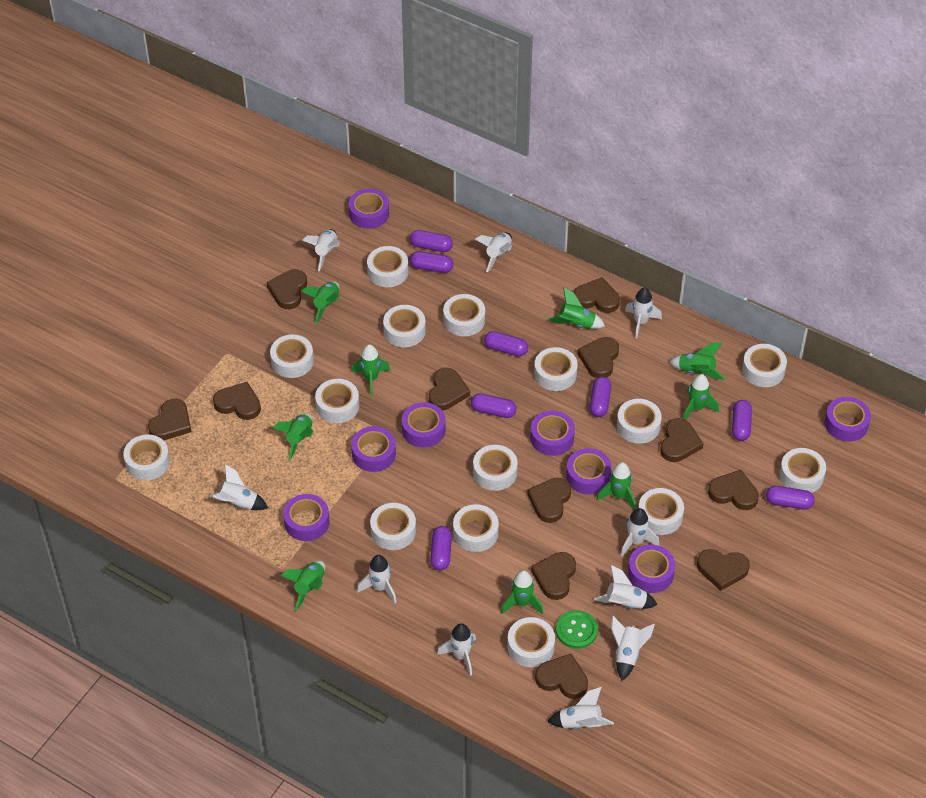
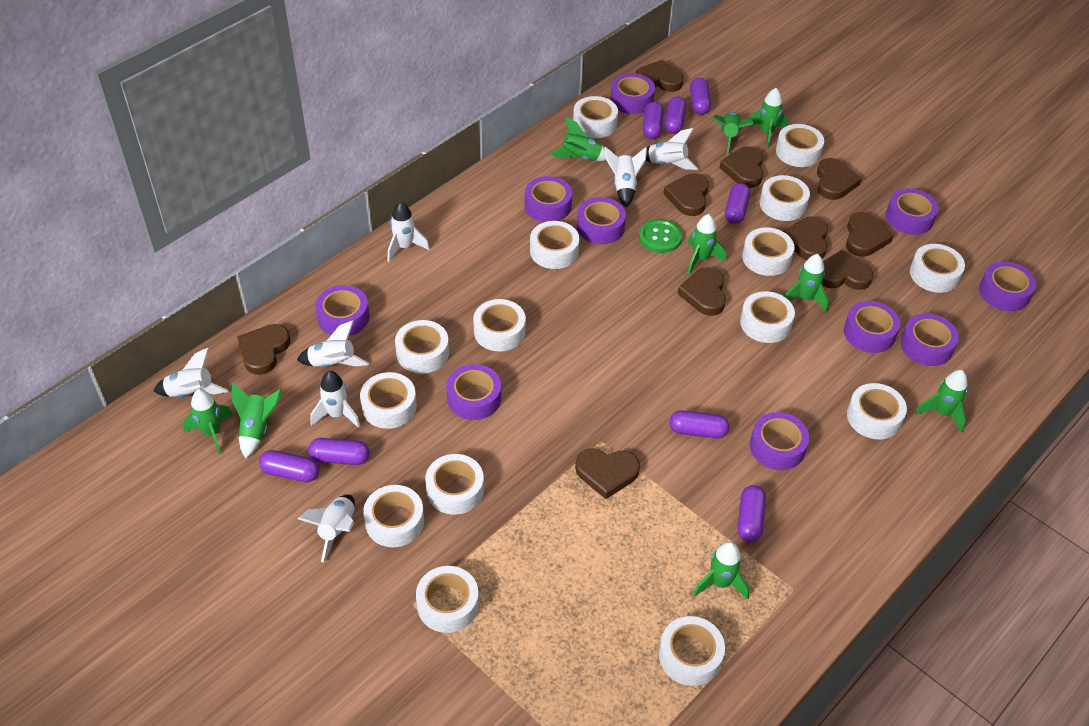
brown heart: [148,399,191,440] [213,382,261,420] [267,269,307,309] [429,368,470,410] [527,478,571,523] [531,552,576,600] [535,654,588,699] [574,277,620,313] [578,337,619,378] [660,418,704,462] [697,549,750,591] [708,470,759,510] = 12 -> [237,324,290,375] [575,448,640,499] [635,60,684,92] [663,174,709,216] [677,267,726,316] [719,146,763,188] [783,217,828,260] [817,158,862,200] [822,250,873,290] [846,212,893,257] = 10
purple tape: [283,494,330,541] [349,189,389,229] [351,426,396,472] [402,402,445,447] [530,410,575,456] [566,448,612,494] [628,545,675,593] [825,397,871,442] = 8 -> [315,285,370,336] [446,364,501,420] [525,176,572,222] [577,197,626,244] [610,73,655,114] [750,412,809,470] [844,301,900,353] [886,188,939,235] [901,313,959,366] [979,261,1036,311] = 10
white rocket: [209,464,268,510] [302,229,340,271] [357,555,396,603] [437,623,476,676] [475,232,512,272] [547,687,614,729] [594,565,658,609] [611,616,655,681] [621,508,659,556] [625,288,662,338] = 10 -> [154,348,228,397] [297,320,369,368] [298,494,355,562] [310,371,361,428] [388,201,430,262] [605,147,647,207] [646,128,698,170] = 7

